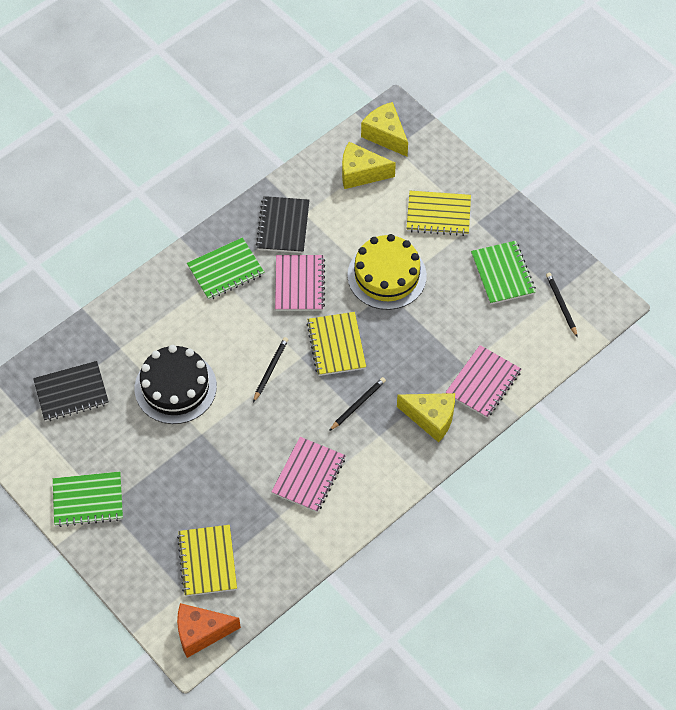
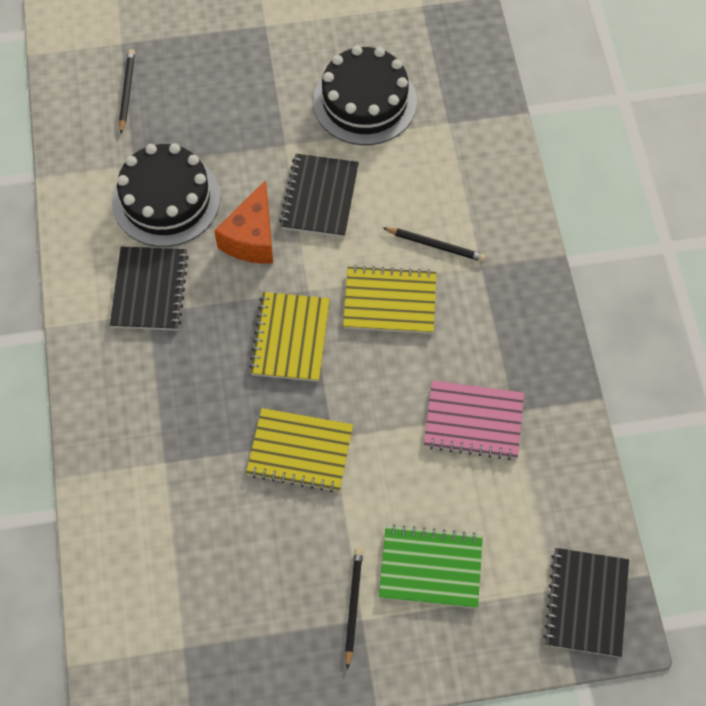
black cake: [135,345,217,424] = 1 -> [112,143,220,247] [313,45,417,145] = 2
black notebook: [33,361,109,422] [256,196,310,253] = 2 -> [110,246,189,330] [279,154,359,237] [543,548,629,657] = 3
green notebook: [53,472,123,527] [187,237,264,300] [471,241,536,305] = 3 -> [379,525,483,608] = 1
pink notebook: [271,437,346,512] [275,255,325,311] [445,345,521,418] = 3 -> [424,380,524,460] = 1
yellow cake: [347,234,427,310] = 1 -> none = 0
yellow cheese: [342,142,396,189] [361,102,408,157] [397,393,455,442] = 3 -> none = 0

